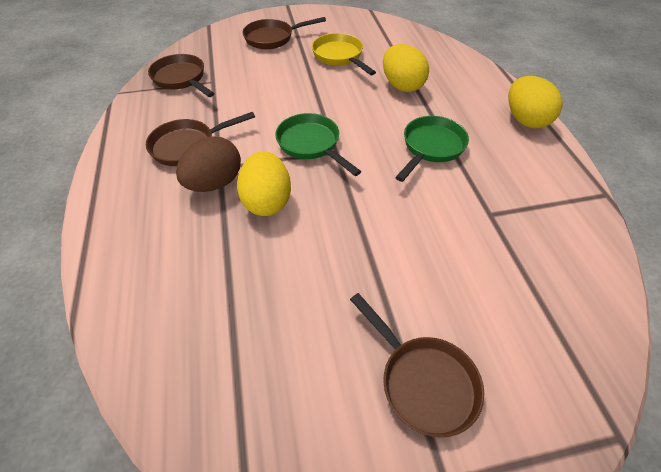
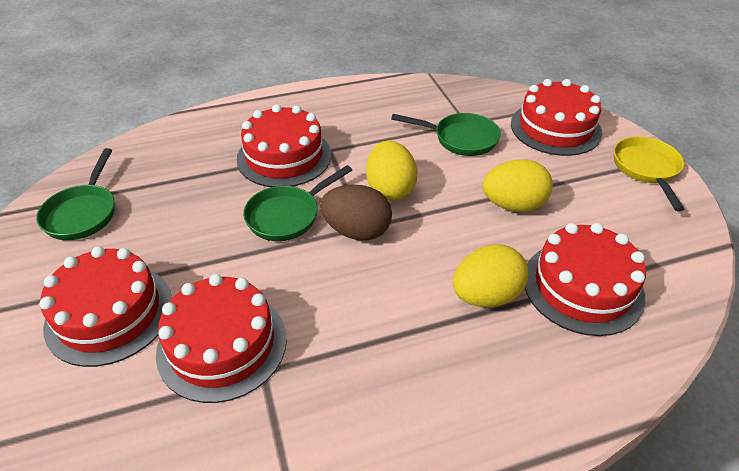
brown pan: [146,112,255,166] [148,54,214,97] [242,17,326,49] [350,293,484,438] = 4 -> none = 0
green pan: [275,113,361,176] [395,116,469,182] = 2 -> [36,148,115,240] [243,165,352,241] [391,113,500,156] = 3
red cake: none = 0 -> [40,246,172,367] [156,274,287,403] [237,104,331,187] [511,79,602,156] [525,223,646,336] = 5

